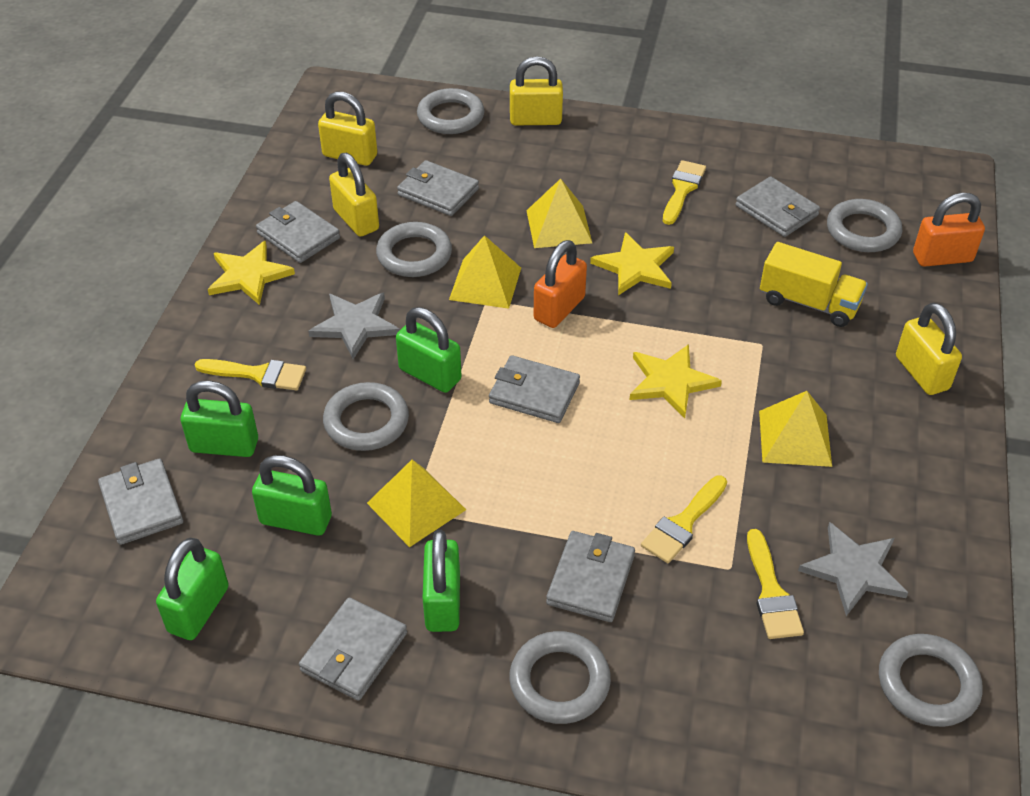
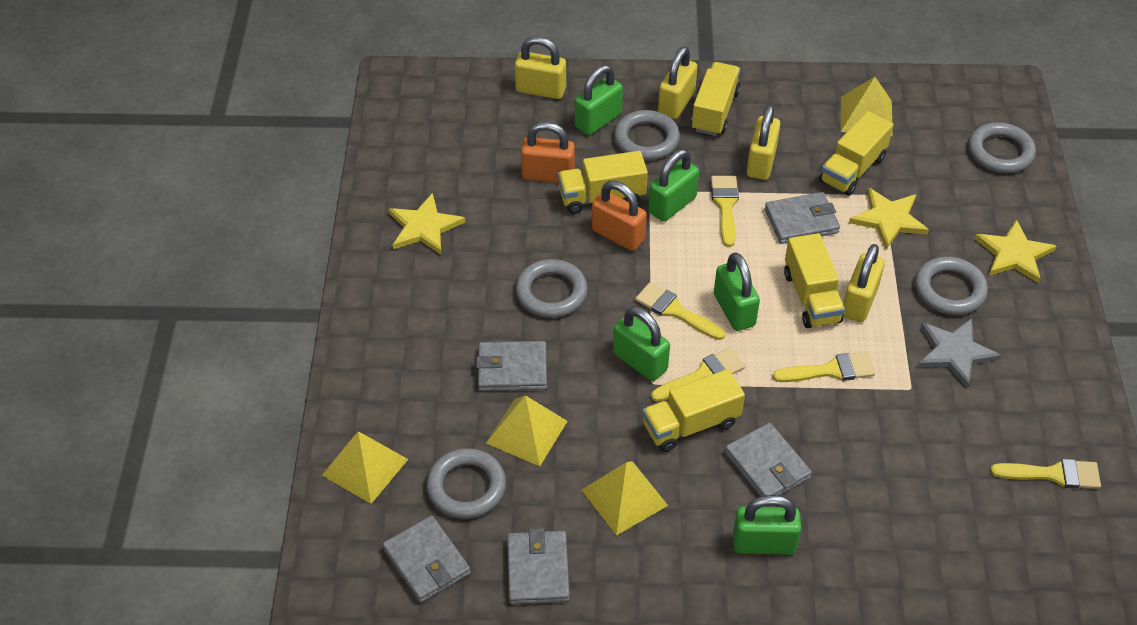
grey ring: [323,382,409,451] [376,222,452,277] [417,88,484,134] [509,631,611,724] [827,199,902,252] [879,634,983,727] = 6 -> [426,448,506,519] [516,259,587,318] [614,110,680,160] [915,257,988,315] [969,122,1036,173] = 5
grey star: [308,292,400,359] [798,522,908,616] = 2 -> [918,318,1001,388] = 1
grey wallet: [98,458,183,545] [256,201,340,263] [299,597,407,701] [397,160,479,216] [489,355,580,423] [546,531,635,622] [736,176,820,237] = 7 -> [382,516,471,603] [476,341,547,391] [507,528,570,604] [725,423,812,497] [765,192,840,244] = 5
yellow brush: [195,359,306,391] [641,476,727,563] [663,160,706,225] [747,529,804,639] = 4 -> [635,282,725,340] [651,347,745,402] [711,176,739,247] [773,352,875,382] [990,459,1101,489] = 5
yellow truck: [760,242,868,327] = 1 -> [558,151,648,214] [642,369,745,452] [691,62,741,136] [784,233,845,328] [819,111,893,196] = 5

